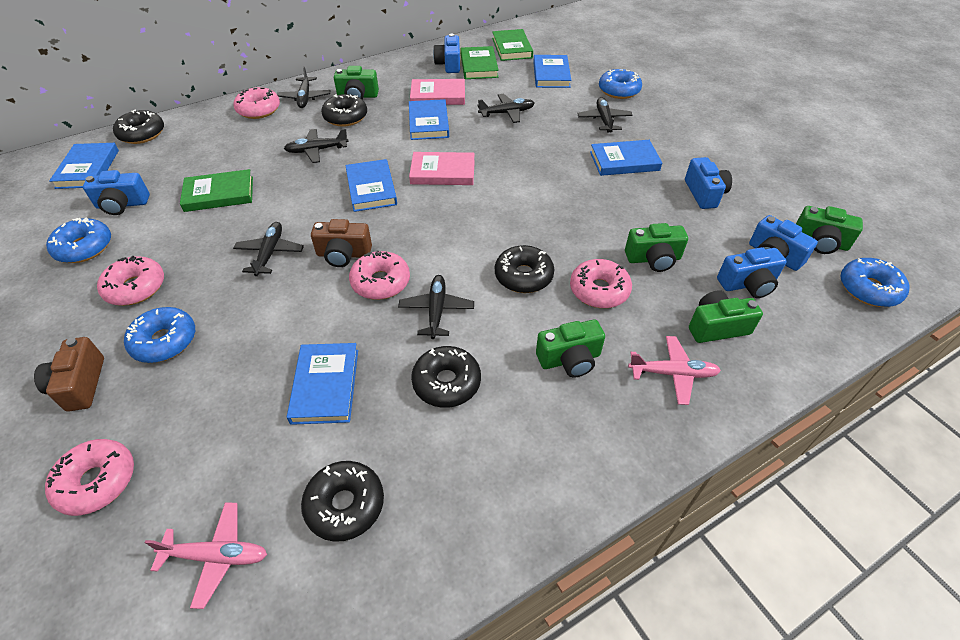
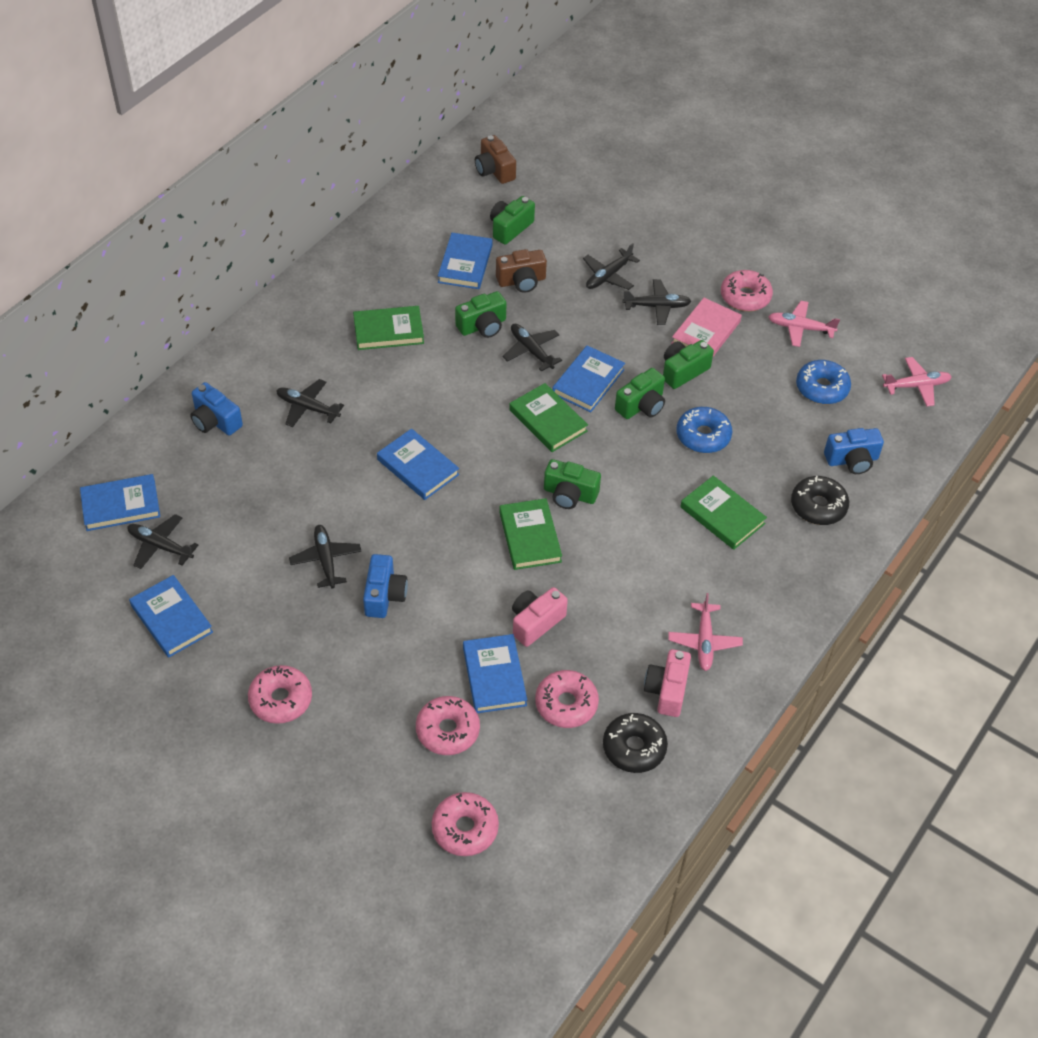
black donut: [113,109,164,144] [301,461,384,542] [321,94,367,126] [411,346,481,408] [495,245,555,293] = 5 -> [603,713,668,773] [791,476,849,525] = 2
blue camera: [83,170,150,215] [433,34,460,73] [685,157,732,209] [717,247,787,298] [749,215,818,271] = 5 -> [190,382,243,435] [363,554,408,618] [824,428,884,474] = 3
blue donut: [46,217,111,263] [124,307,195,363] [599,69,642,99] [840,258,910,307] = 4 -> [676,407,732,453] [796,360,851,404] = 2
green book: [180,169,253,212] [461,46,499,79] [492,29,533,61] = 3 -> [353,306,424,350] [499,498,562,570] [509,383,588,452] [680,475,767,550] = 4
pink book: [409,152,475,185] [410,79,465,105] = 2 -> [671,298,742,357] = 1
pink camera: none = 0 -> [512,587,568,647] [644,649,691,717] = 2
pink plane: [145,502,267,609] [628,336,721,405] = 2 -> [668,593,743,671] [768,301,840,347] [882,357,952,406] = 3

